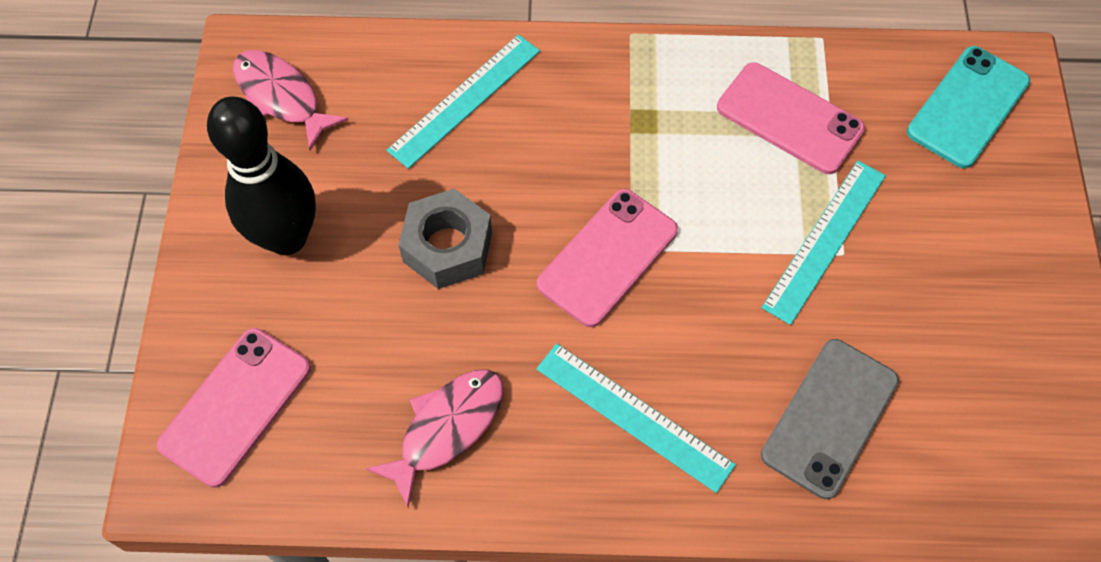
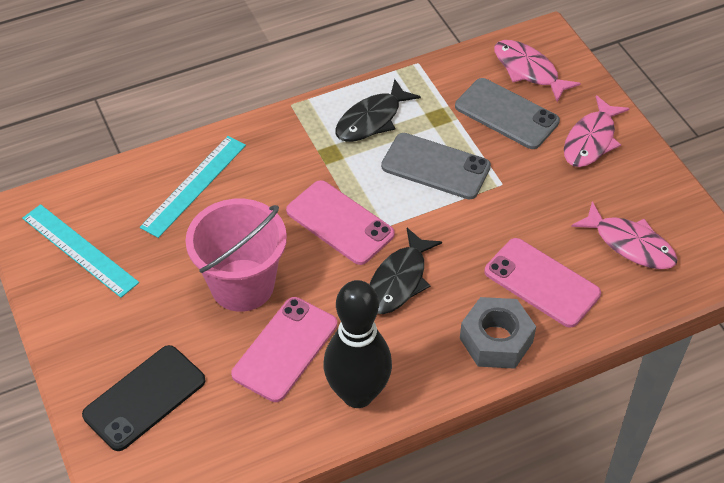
black fish: none = 0 -> [335,79,421,142] [369,228,442,314] = 2
black phone: none = 0 -> [82,345,205,451] = 1
grey phone: [761,339,899,499] = 1 -> [381,133,491,199] [455,78,560,149] = 2
pink bucket: none = 0 -> [185,199,287,312] = 1
pink fish: [233,50,349,150] [366,369,503,507] = 2 -> [494,40,581,102] [564,95,630,167] [571,201,678,269] = 3
turquoise phone: [907,46,1030,168] = 1 -> none = 0
turquoise ruler: [386,35,540,169] [536,343,736,493] [761,161,886,325] = 3 -> [22,204,139,298] [140,136,246,238] = 2

